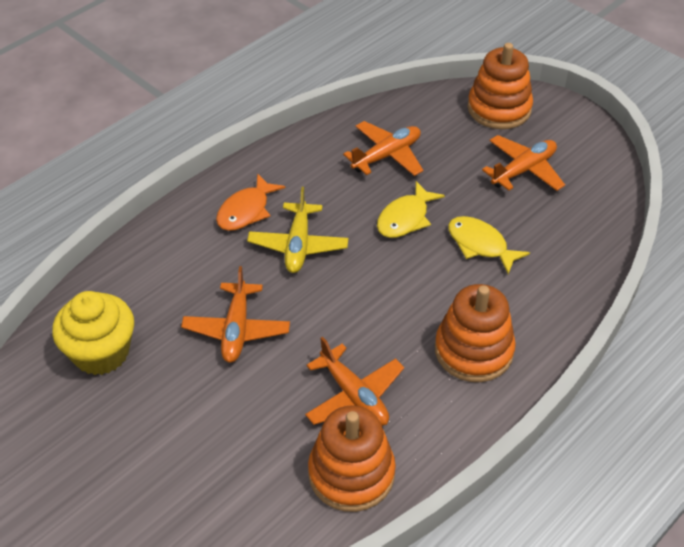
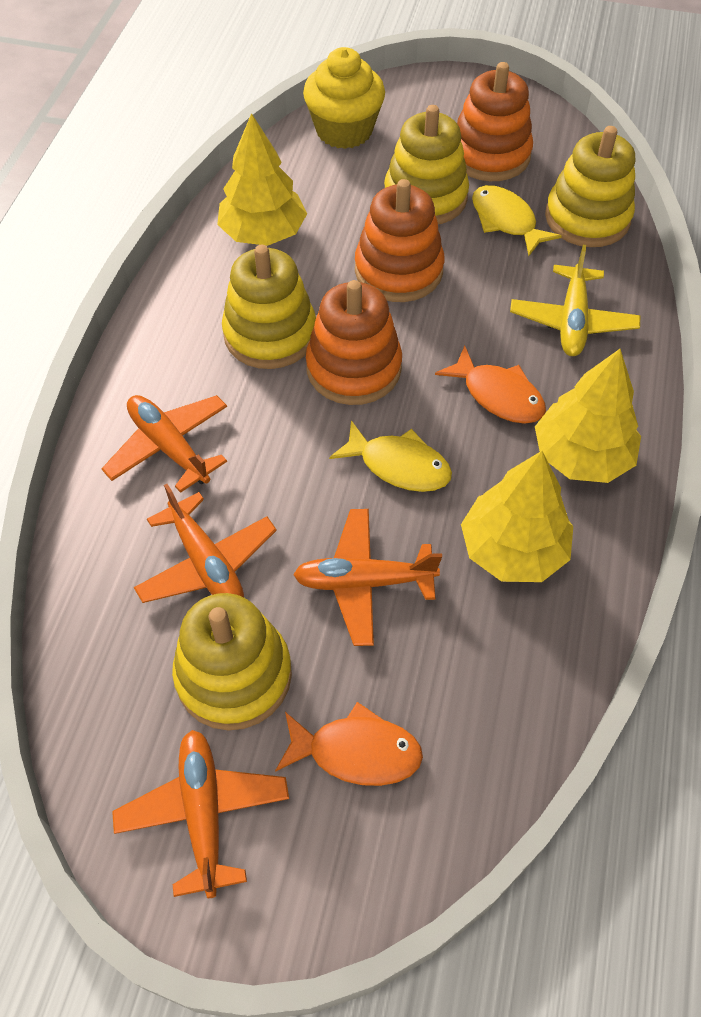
orange fish: [216,173,286,231] = 1 -> [275,702,423,786] [435,346,546,424] = 2
yellow stacking toy: none = 0 -> [172,593,292,731] [222,245,316,369] [384,105,469,225] [545,126,635,247] = 4
yellow tree: none = 0 -> [217,113,307,246] [461,451,573,582] [535,349,641,483] = 3

